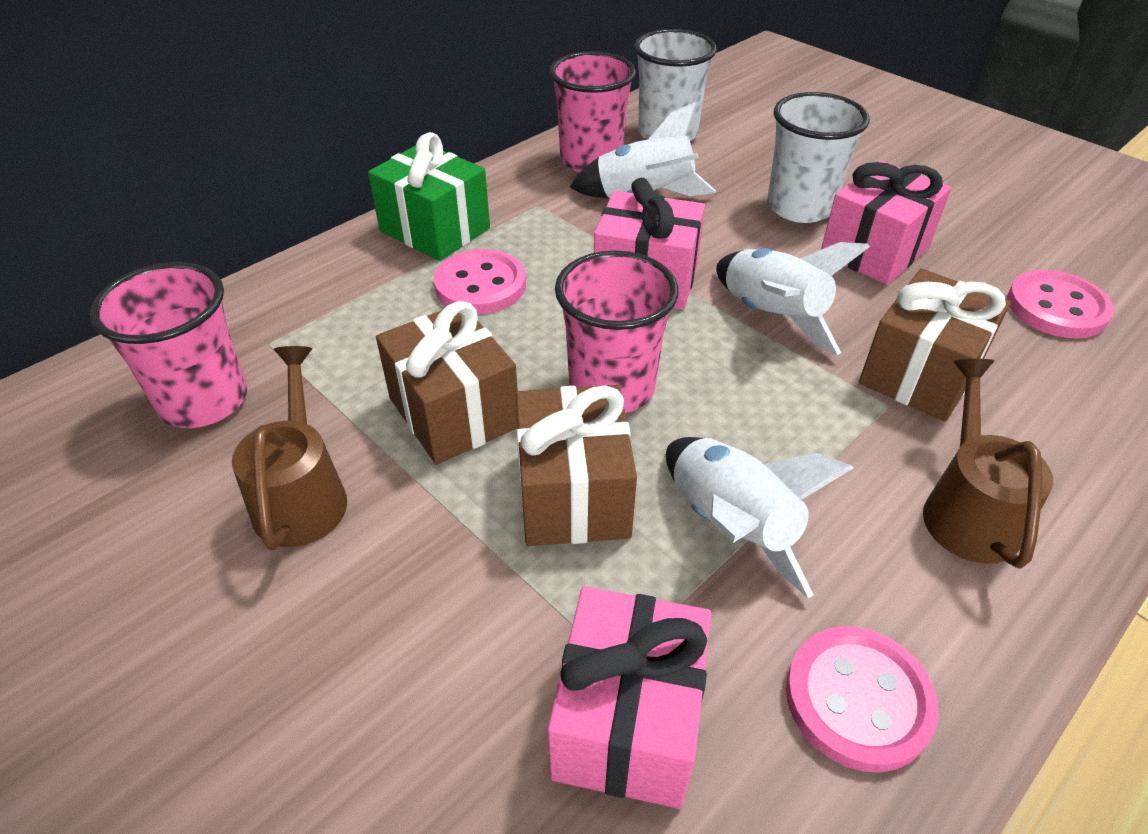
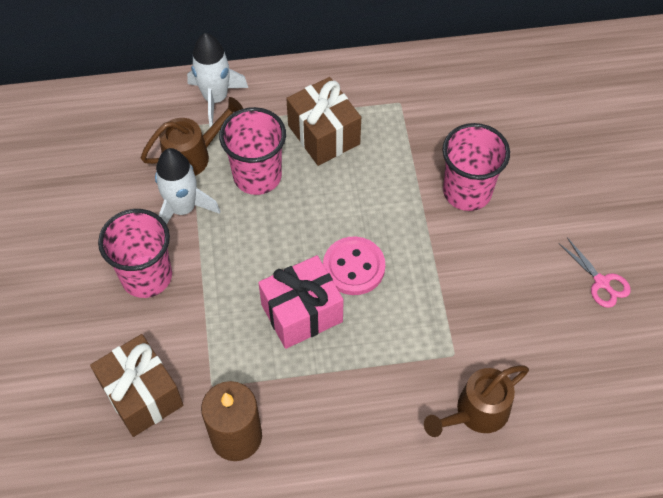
brown candle: none = 0 -> [201,381,262,461] = 1
brown gift: [376,301,518,465] [516,385,637,546] [859,268,1011,421] = 3 -> [90,334,183,437] [286,77,361,166] = 2
green gift: [368,132,490,261] = 1 -> none = 0
pink button: [434,249,526,314] [786,626,939,773] [1007,270,1114,338] = 3 -> [323,237,385,295] = 1
pink gift: [548,586,711,809] [594,178,705,310] [821,160,952,285] = 3 -> [258,255,344,349] = 1
pink scissors: none = 0 -> [559,238,631,308] = 1
white cup: [634,29,717,141] [767,92,870,223] = 2 -> none = 0
white rocket: [570,102,716,199] [666,437,854,599] [716,242,870,355] = 3 -> [155,148,220,225] [187,33,248,127] = 2

